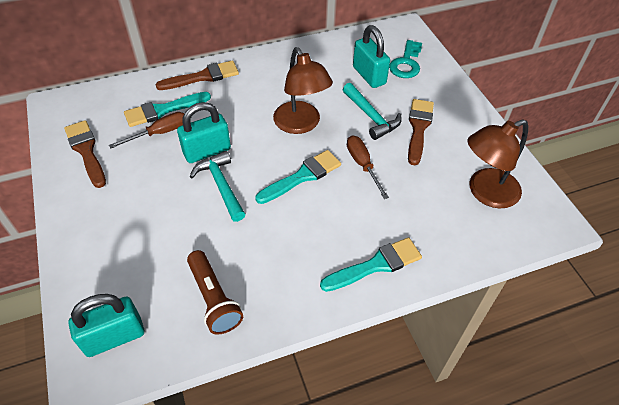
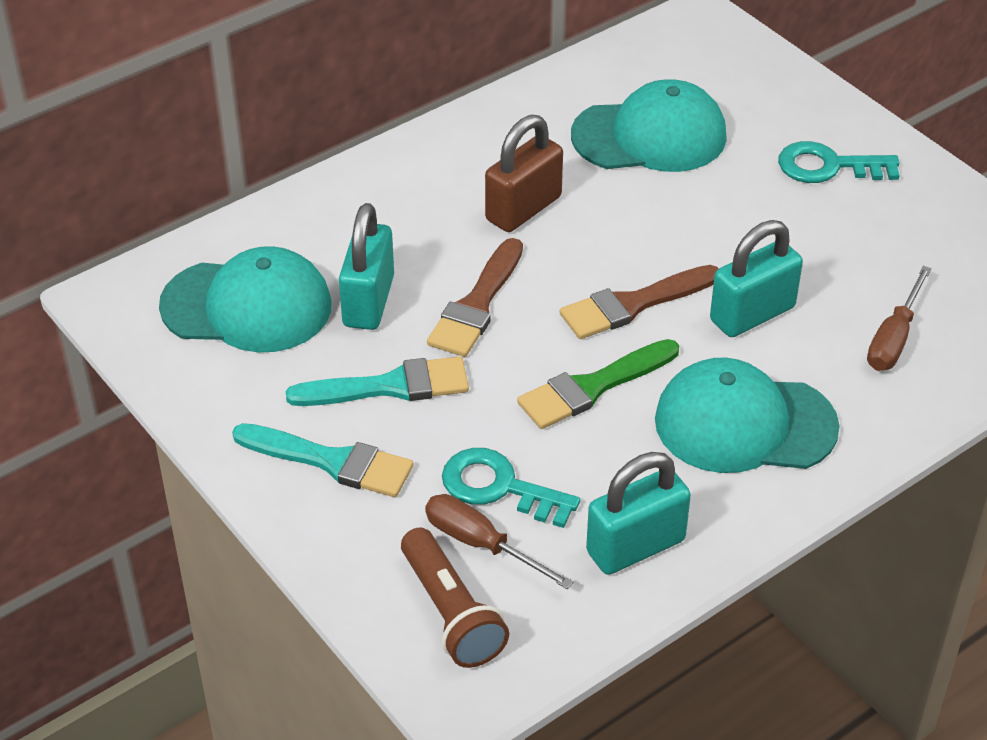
brown brush: [64,120,106,188] [156,61,239,90] [408,99,434,165] = 3 -> [427,238,523,357] [560,265,719,339] = 2
brown lamp: [273,47,333,134] [468,119,528,208] = 2 -> none = 0
brown padlock: none = 0 -> [485,115,563,232] = 1
green brush: none = 0 -> [517,339,679,429] = 1
turquoise brush: [124,92,211,127] [255,150,341,204] [320,237,422,292] = 3 -> [232,423,414,497] [285,356,469,406] = 2
turquoise cap: none = 0 -> [159,246,331,352] [571,79,727,172] [655,358,840,473] = 3
turquoise hammer: [190,151,245,222] [343,83,402,140] = 2 -> none = 0
turquoise key: [389,40,422,78] = 1 -> [442,448,580,528] [778,141,900,183] = 2

